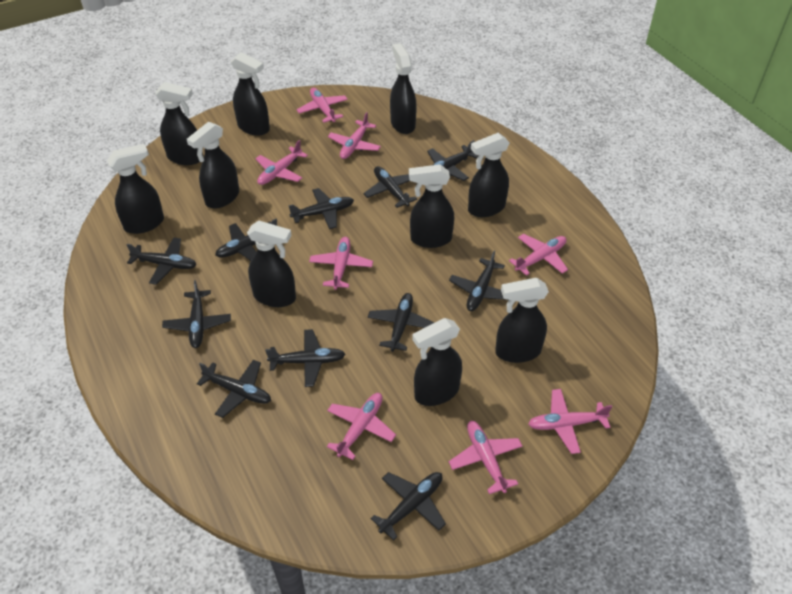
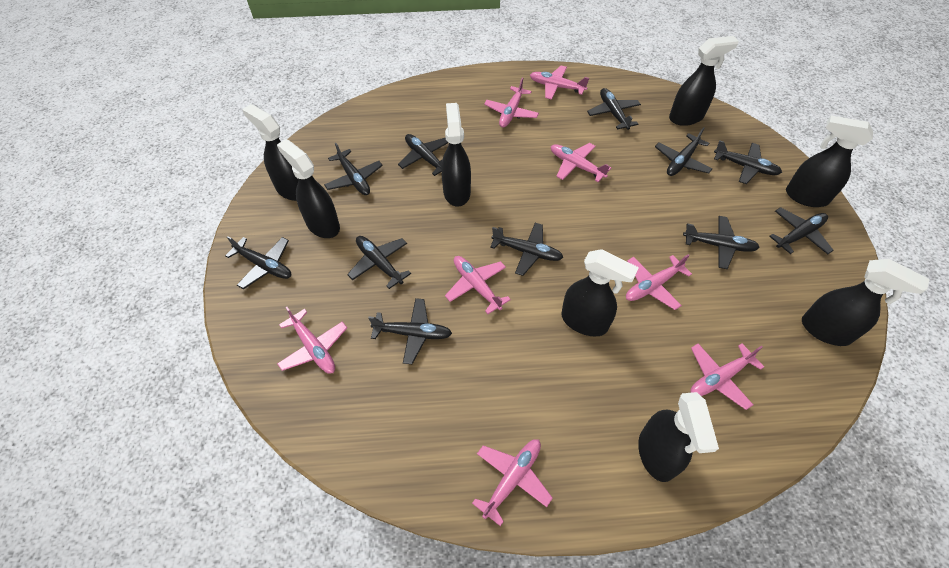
black spray bottle: [107,144,164,234] [155,82,203,165] [187,122,239,209] [231,52,270,136] [247,221,296,307] [390,43,417,134] [409,164,454,248] [412,318,462,406] [468,133,510,217] [495,278,549,363] = 10 -> [242,104,299,201] [277,139,340,238] [441,103,471,207] [561,249,639,337] [638,392,719,482] [669,36,739,126] [786,115,873,207] [802,259,930,346] = 8

